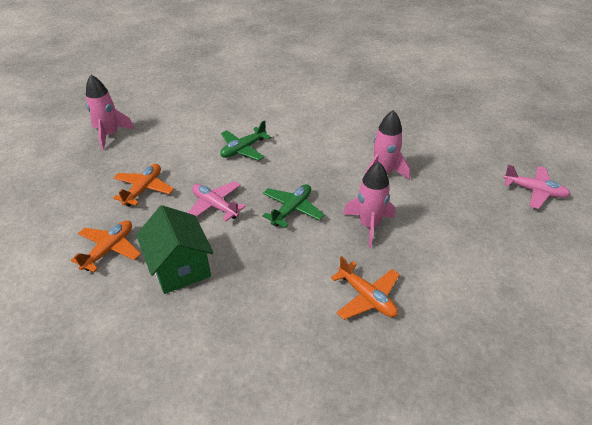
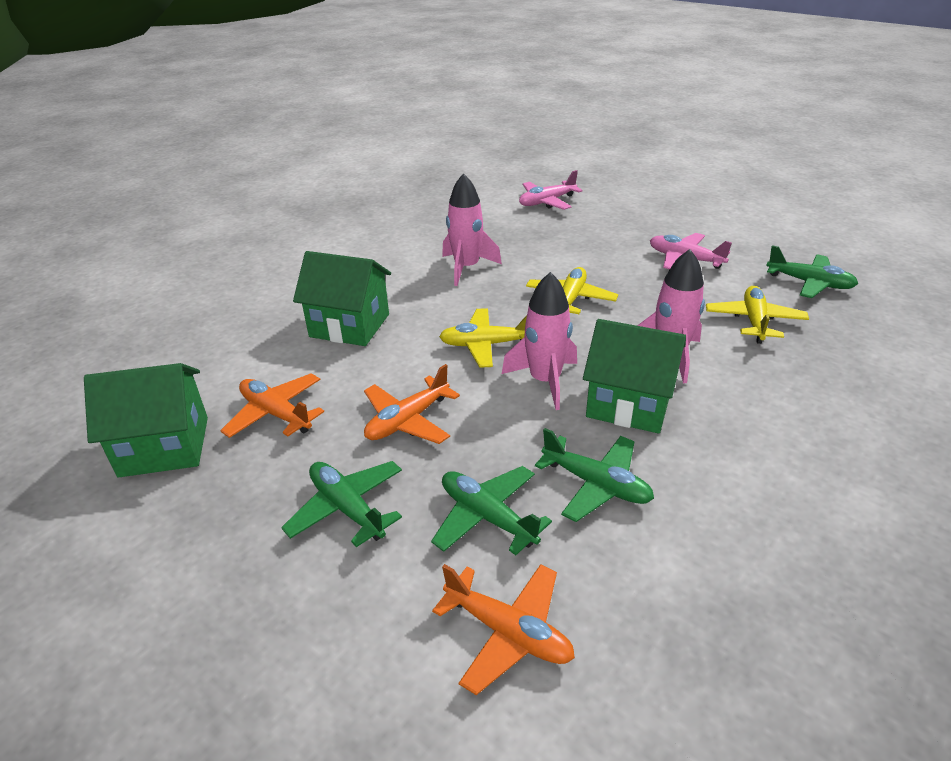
green house: [136,205,214,294] = 1 -> [84,363,208,478] [293,251,391,346] [583,319,686,434] = 3
green plane: [220,120,271,161] [263,184,324,228] = 2 -> [281,461,402,547] [431,466,552,555] [535,428,654,522] [766,245,858,298] = 4
yellow plane: none = 0 -> [439,308,527,368] [526,267,618,314] [706,286,809,344] = 3

